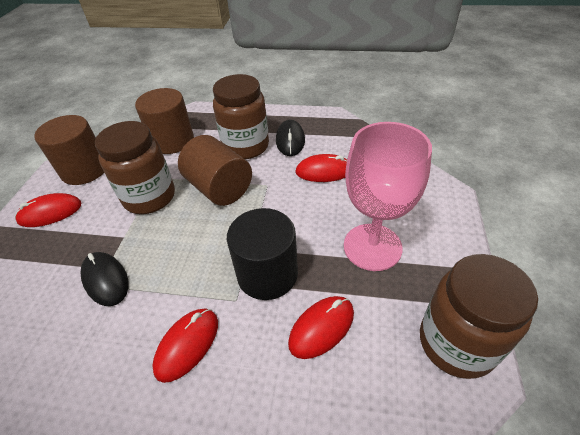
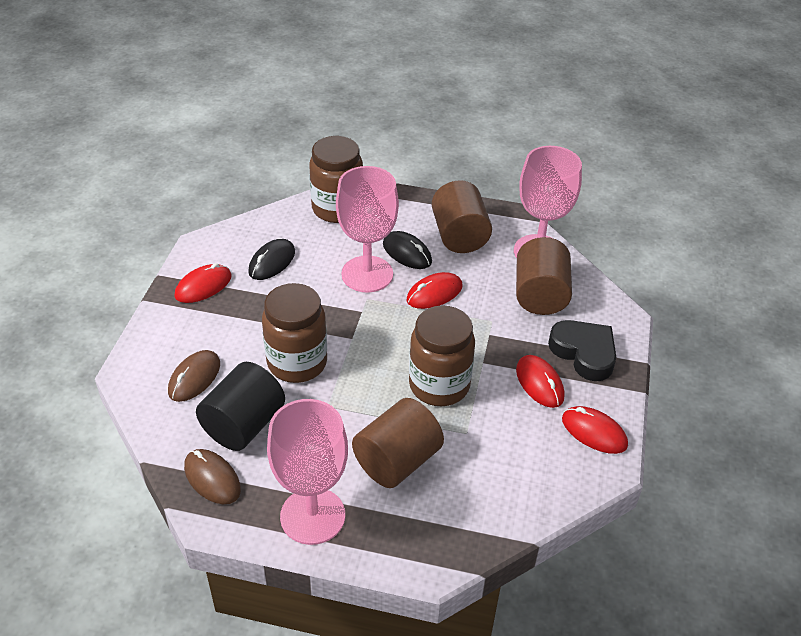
black heart: none = 0 -> [548,320,616,381] = 1
brown mouse: none = 0 -> [168,350,220,402] [184,449,241,504] = 2
pink goblet: [344,122,432,271] = 1 -> [267,399,348,545] [336,166,399,293] [514,146,582,258] = 3

